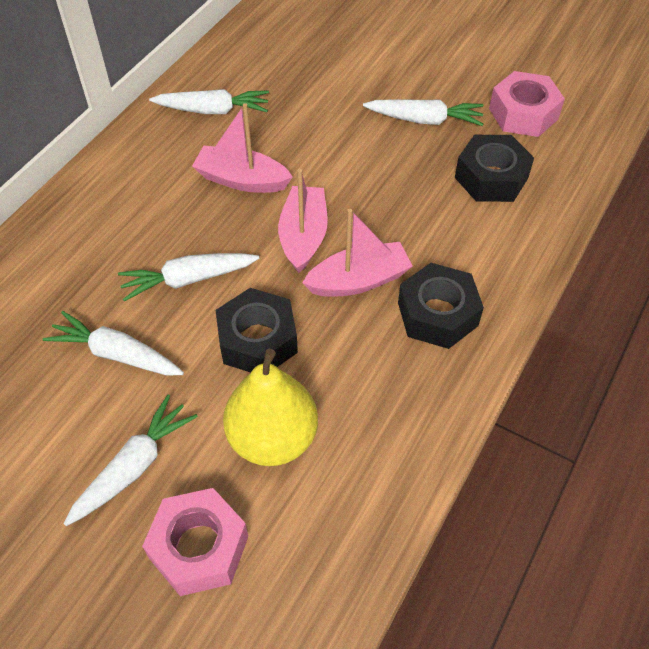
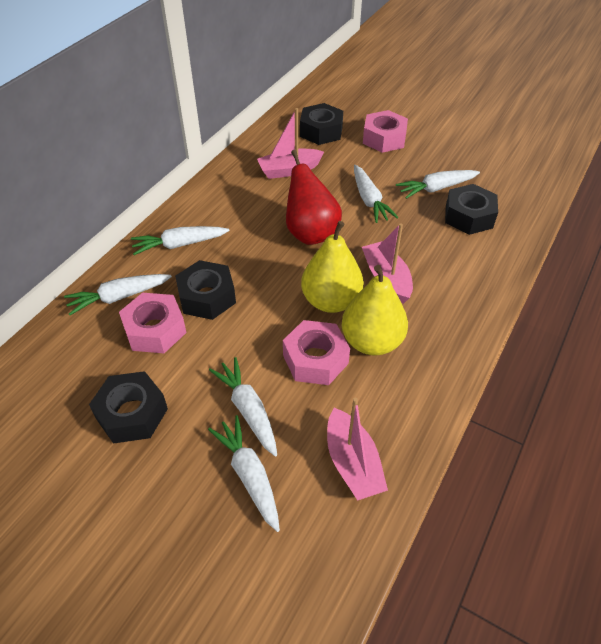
black nut: [216,288,298,373] [398,263,484,349] [455,135,534,202] = 3 -> [89,371,168,444] [175,260,236,320] [300,103,343,145] [445,184,498,235] = 4
pink nut: [142,488,248,596] [489,71,565,137] = 2 -> [119,293,186,353] [283,320,350,385] [363,110,408,153] = 3
red pear: none = 0 -> [286,149,342,245] = 1
white carrot: [42,311,184,376] [64,395,198,526] [118,253,259,302] [149,89,269,114] [363,99,483,126] = 5 -> [64,274,172,315] [131,226,230,255] [208,415,280,532] [209,357,277,457] [354,165,398,223] [396,170,480,199] = 6
yellow pear: [223,349,318,466] = 1 -> [301,221,364,313] [342,265,408,355] = 2

